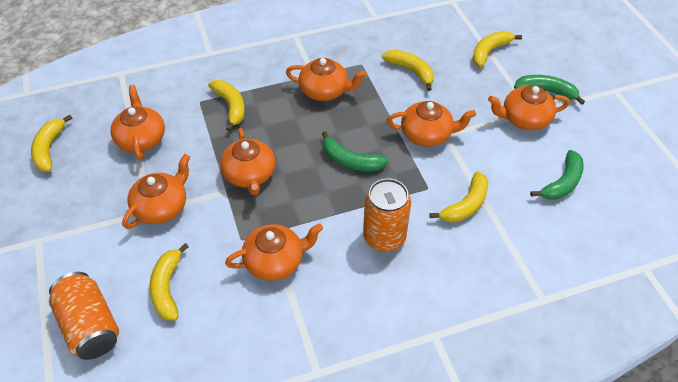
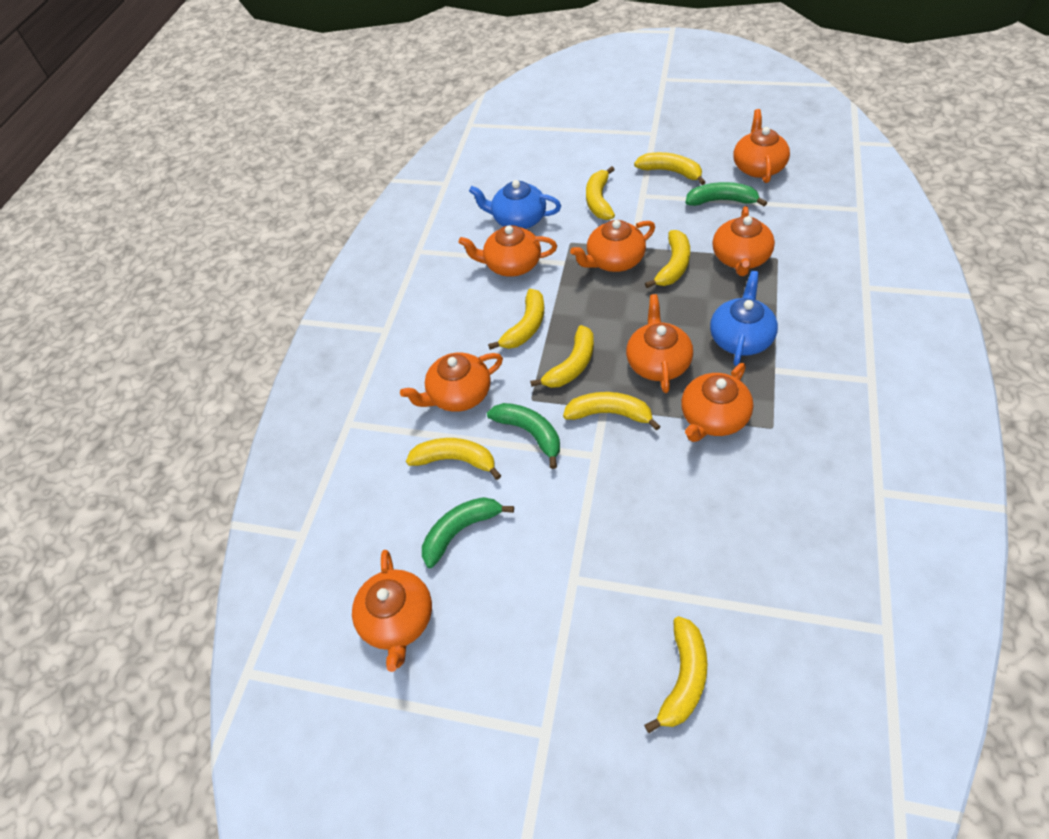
blue teapot: none = 0 -> [469,180,561,229] [710,271,778,366] = 2
orange can: [49,272,119,360] [363,179,411,252] = 2 -> none = 0
orange teapot: [110,85,165,161] [122,154,190,229] [220,128,276,195] [225,223,323,281] [286,58,367,101] [386,101,476,147] [488,85,570,130] = 7 -> [352,550,432,672] [400,352,503,412] [458,225,557,277] [570,220,655,272] [626,294,693,393] [681,363,754,442] [713,206,775,276] [733,109,790,183] = 8
yellow banana: [31,114,72,172] [149,243,189,321] [208,80,245,131] [382,50,434,91] [429,171,488,223] [472,31,522,67] = 6 -> [406,438,501,480] [488,289,544,350] [530,325,594,388] [563,392,660,431] [586,166,615,220] [634,152,706,185] [644,616,707,733] [645,230,690,288] = 8

